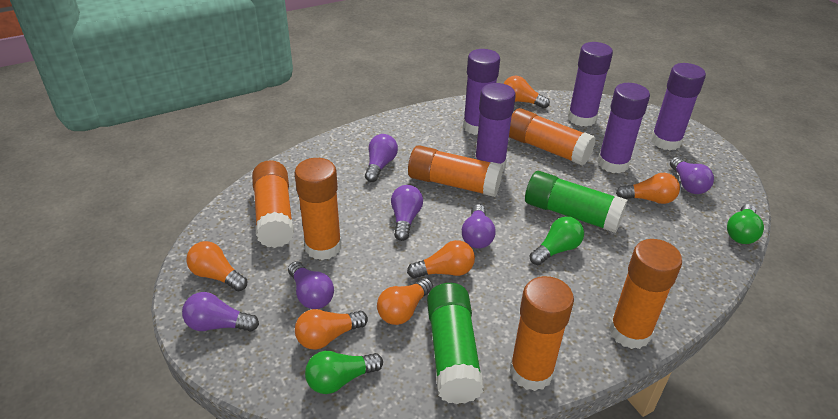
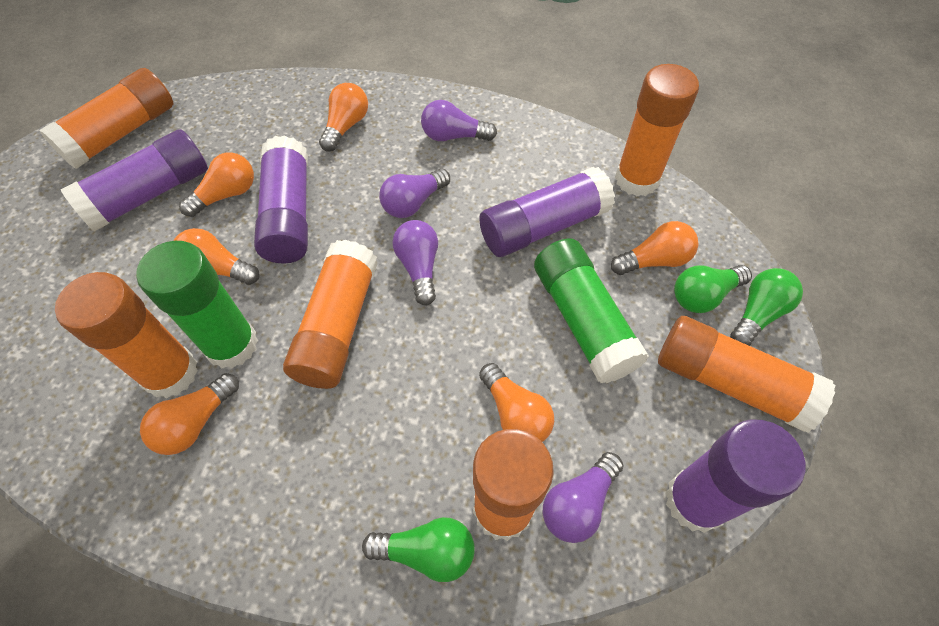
purple glue stick: [463,49,500,135] [475,83,516,170] [568,42,613,127] [597,83,650,173] [651,63,706,151] = 5 -> [61,129,208,231] [254,135,308,264] [479,167,615,257] [665,419,805,533] = 4
purple light bulb: [182,292,259,332] [288,261,334,309] [365,134,398,182] [391,185,423,241] [462,204,496,249] [670,157,714,194] = 6 -> [379,169,450,218] [393,220,438,305] [421,100,497,141] [543,452,623,543] = 4

